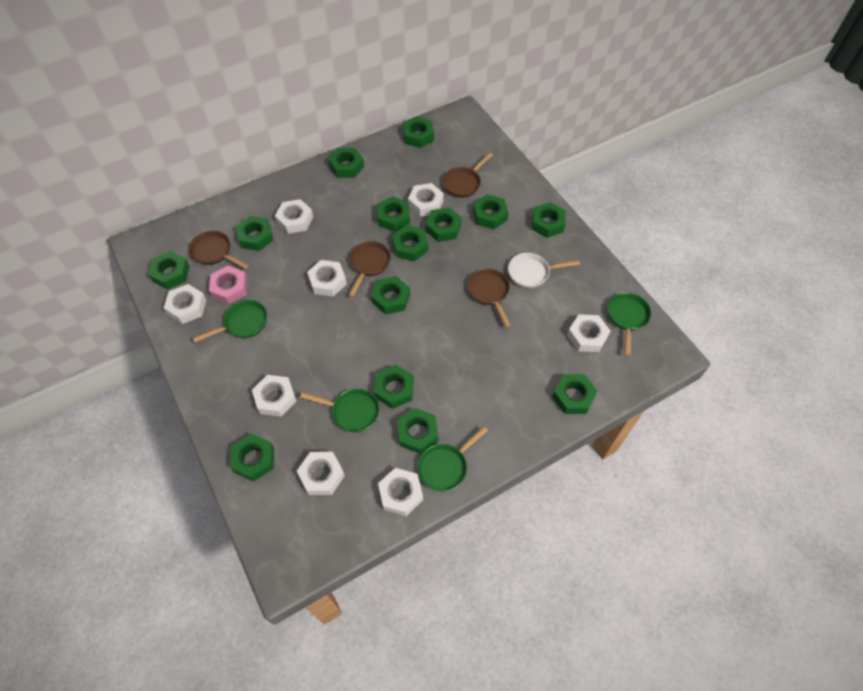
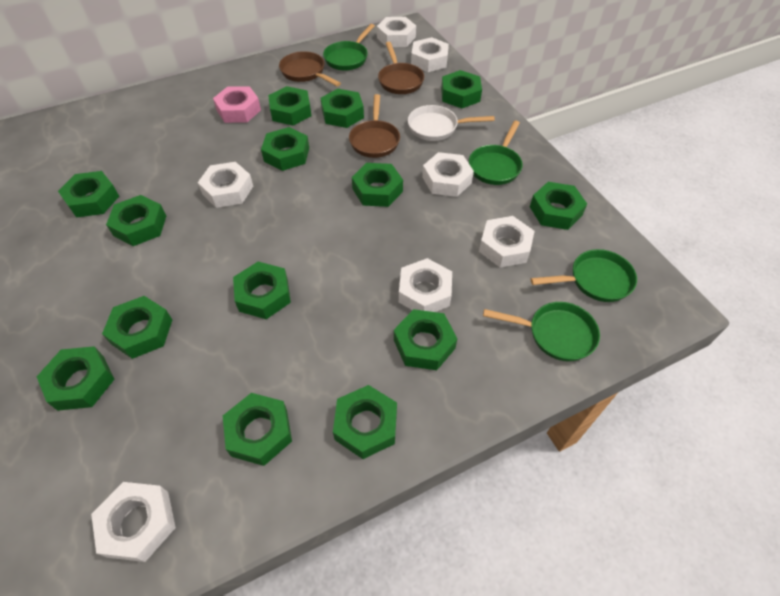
brown pan: [189,231,249,269] [349,241,391,297] [443,152,493,198] [467,268,511,327] = 4 -> [279,51,341,87] [349,94,400,158] [378,42,424,94] = 3
white nut: [164,284,206,324] [252,375,296,417] [275,199,313,234] [297,452,345,495] [307,260,347,297] [378,468,423,516] [408,183,444,217] [567,314,610,352] = 8 -> [91,482,176,562] [198,162,253,208] [377,17,416,47] [399,258,452,312] [411,37,449,72] [422,152,474,197] [479,216,535,268] = 7

